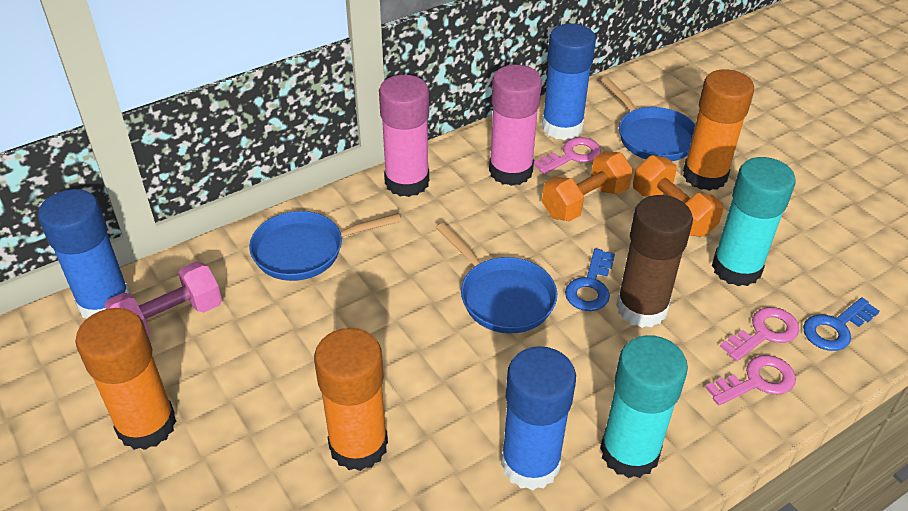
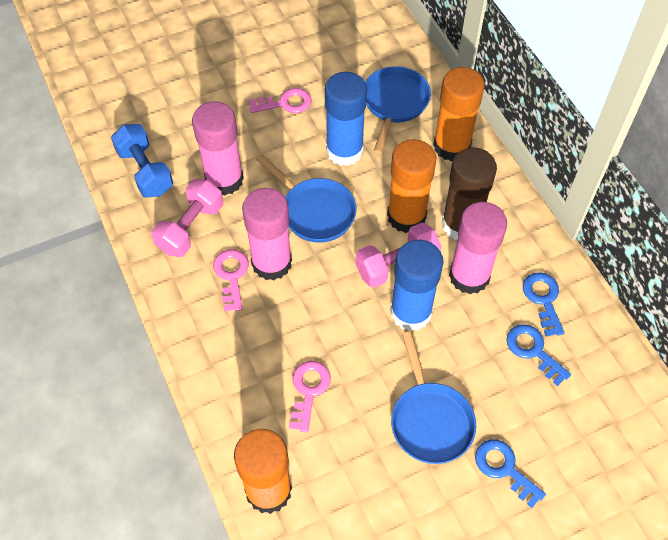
blue dumbbell: none = 0 -> [111,124,173,198] = 1
blue glue stick: [38,189,131,318] [501,346,576,491] [542,23,596,140] = 3 -> [325,72,367,166] [390,240,443,331] = 2
blue key: [565,248,615,311] [803,297,880,351] = 2 -> [475,439,546,508] [506,324,571,386] [523,272,565,337] = 3
orange dumbbell: [542,151,633,221] [633,155,724,237] = 2 -> none = 0
pink dumbbell: [104,261,222,336] = 1 -> [152,179,223,257] [356,222,441,288] = 2
pink glue stick: [379,75,429,197] [489,65,542,186] = 2 -> [192,101,244,196] [242,188,292,281] [449,202,507,294] = 3
turquoise glue stick: [600,335,688,478] [712,157,796,286] = 2 -> none = 0

